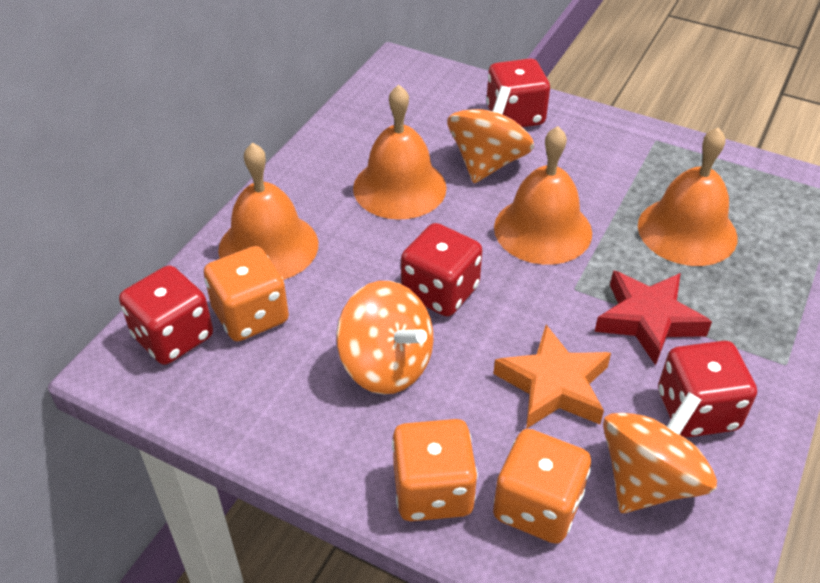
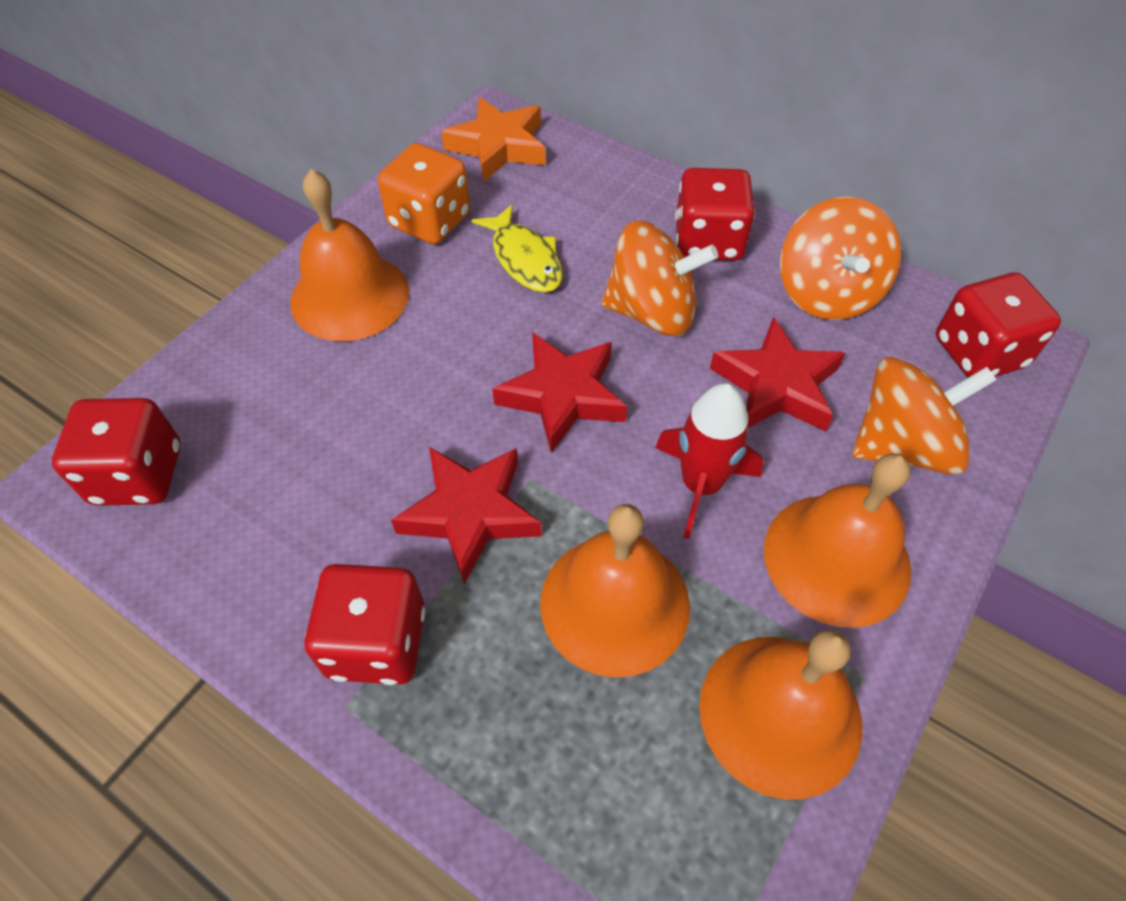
orange dice: [204,246,289,341] [392,419,478,521] [493,429,591,544] = 3 -> [378,143,470,244] = 1
red rocket: none = 0 -> [655,383,764,539] = 1
red star: [595,270,712,366] = 1 -> [391,447,542,584] [492,332,627,453] [710,317,845,431] = 3
yellow fish: none = 0 -> [471,204,562,293] = 1

